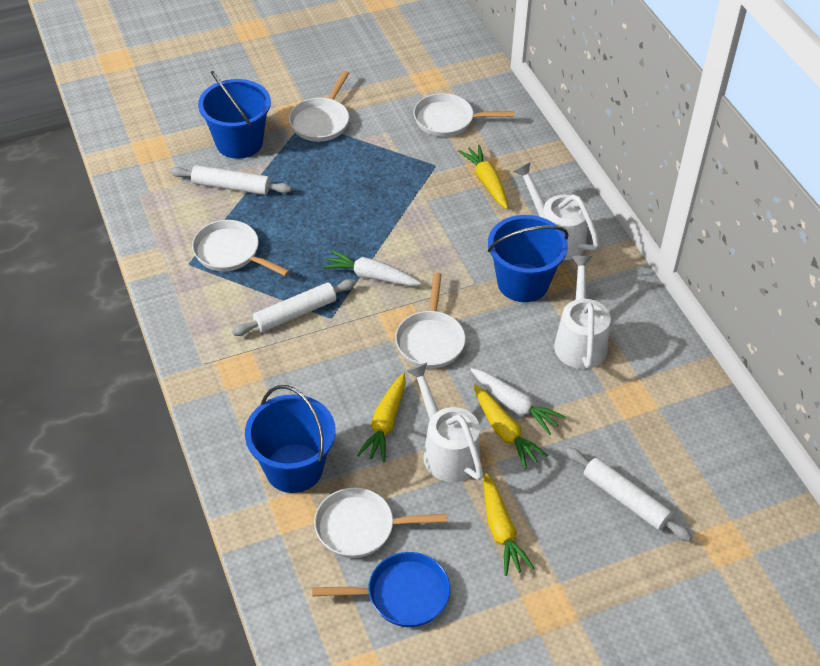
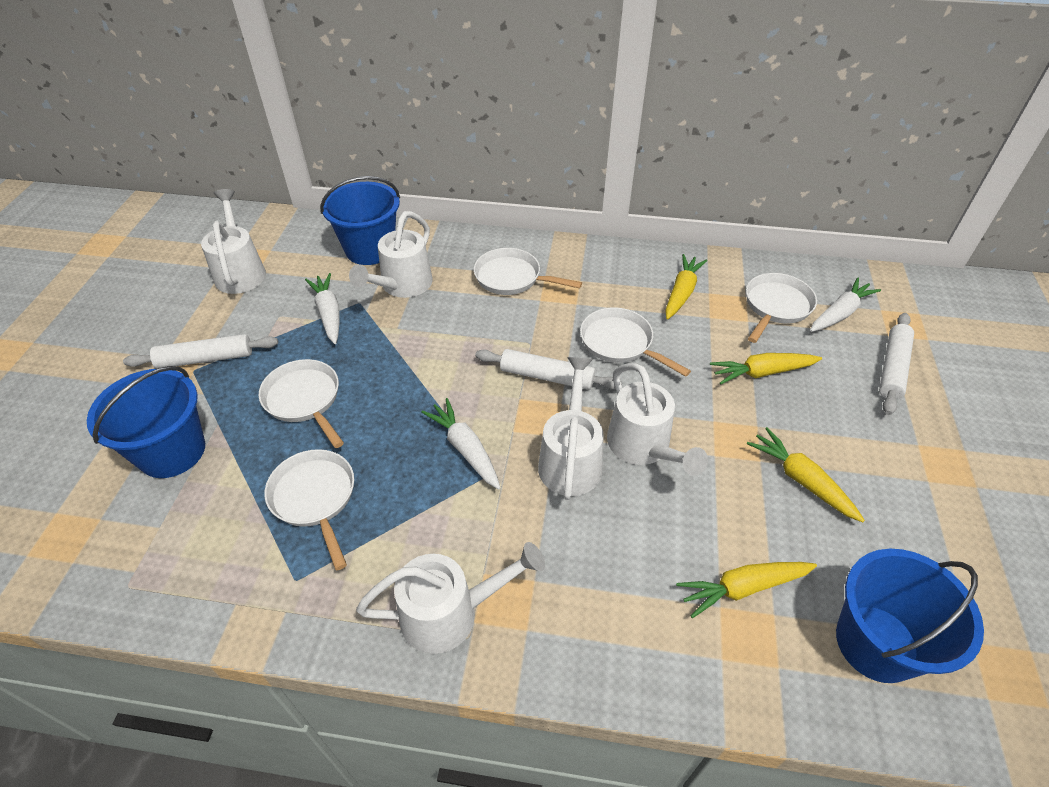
blue pan: [312,552,450,627] = 1 -> none = 0
white carrot: [322,250,421,286] [470,368,566,435] = 2 -> [305,273,340,344] [421,398,500,489] [810,278,881,332] = 3
white watering can: [406,363,483,482] [514,162,599,260] [554,256,611,369] = 3 -> [201,189,266,294] [349,211,433,298] [356,542,545,654] [538,357,604,500] [607,363,708,476] = 5

